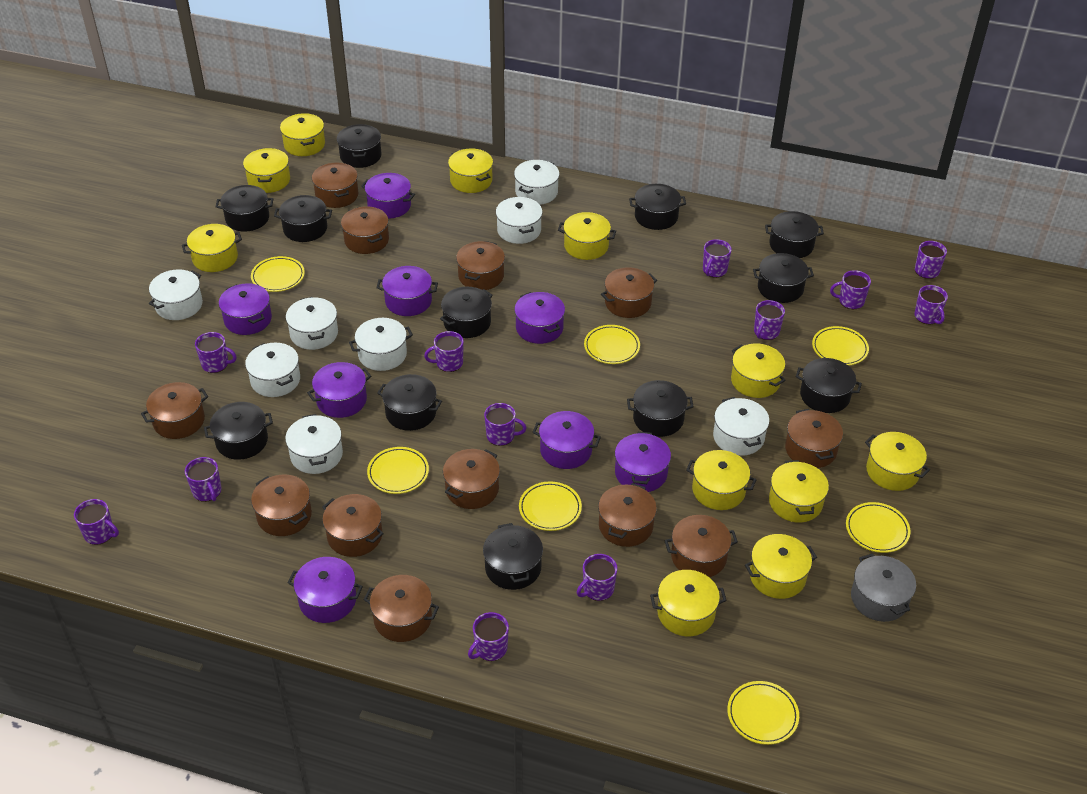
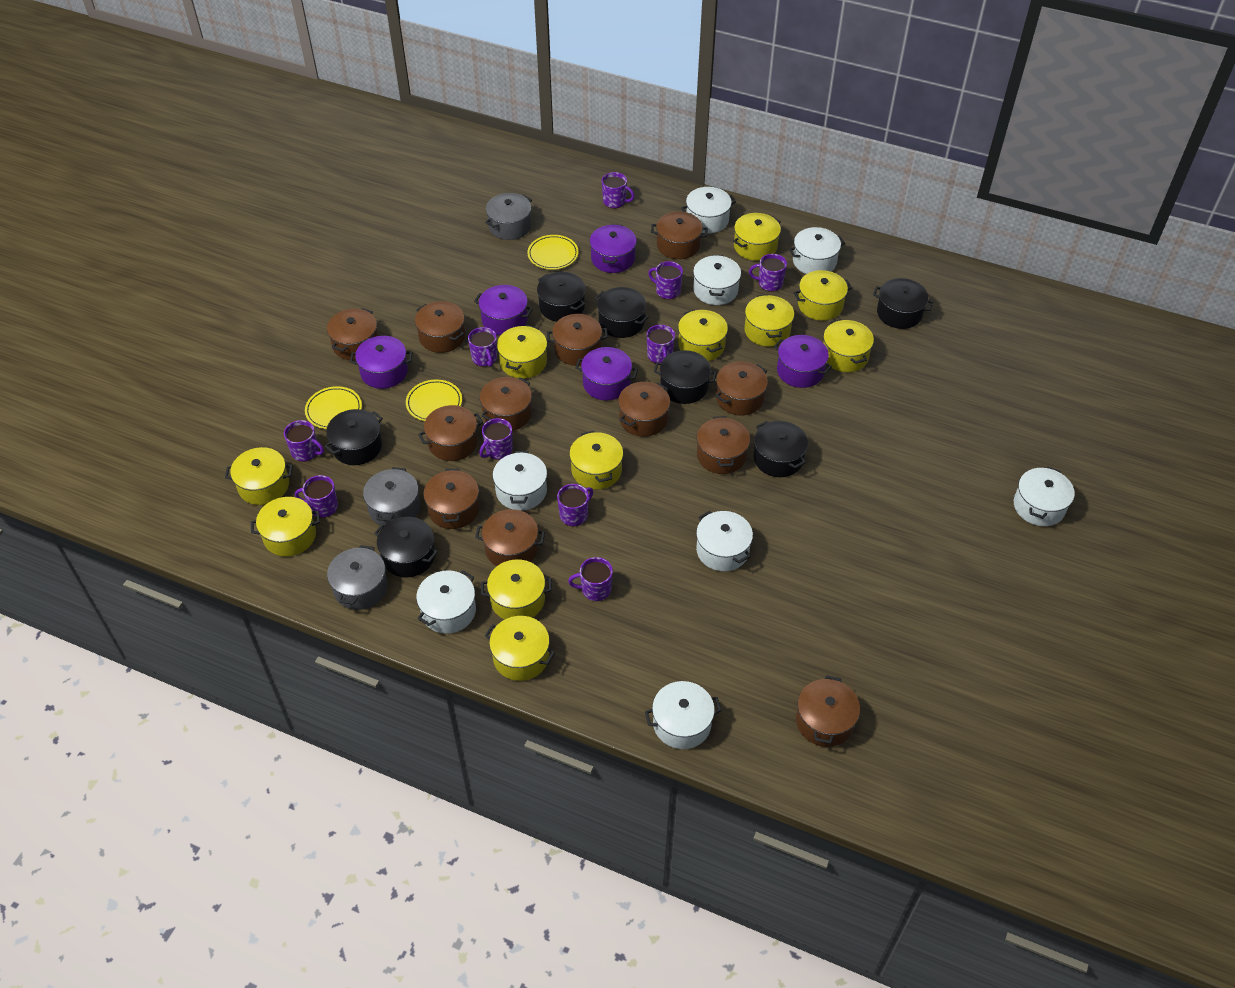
black pot: [204,402,273,460] [216,185,273,232] [274,195,332,242] [337,124,382,168] [377,374,442,431] [440,287,493,338] [483,523,543,590] [627,380,694,437] [629,184,686,230] [753,253,814,303] [765,211,824,258] [796,358,862,413] = 12 -> [324,409,383,465] [374,517,438,578] [537,272,586,322] [595,287,649,338] [654,350,717,404] [754,421,808,477] [873,278,933,329] = 7
grey pot: [851,553,916,622] = 1 -> [327,545,388,610] [363,467,420,527] [485,193,532,240] = 3
purple mug: [74,499,119,545] [185,457,222,502] [195,332,237,373] [424,331,464,372] [468,612,509,661] [484,403,527,446] [577,554,617,601] [703,239,732,278] [754,300,785,340] [830,270,871,309] [914,285,948,324] [915,241,947,279] = 12 -> [284,420,324,462] [295,475,338,518] [468,327,497,367] [479,418,513,460] [557,484,593,527] [568,557,613,601] [602,172,635,208] [647,325,675,363] [648,261,683,299] [749,254,787,292] = 10
purple pot: [219,283,272,335] [288,557,363,623] [307,362,371,418] [361,173,415,219] [377,266,438,316] [514,292,565,344] [533,411,601,469] [615,432,671,492] = 8 -> [350,336,412,389] [474,285,533,335] [575,347,638,400] [590,224,637,273] [774,335,832,388] = 5
yellow plate: [251,256,305,292] [367,447,429,494] [519,481,582,531] [584,325,640,364] [727,681,799,745] [812,326,869,366] [846,502,911,553] = 7 -> [305,386,362,429] [406,380,462,421] [527,235,578,270] = 3

